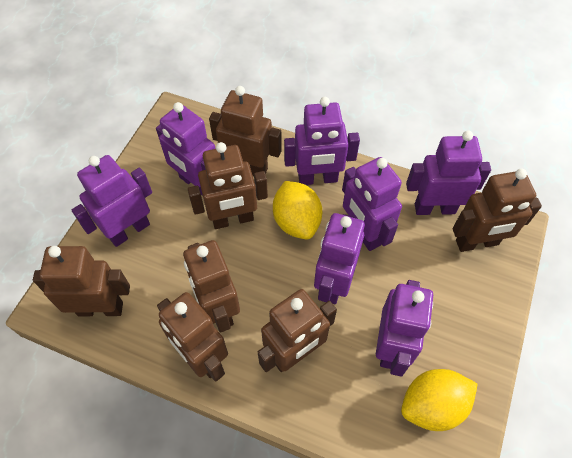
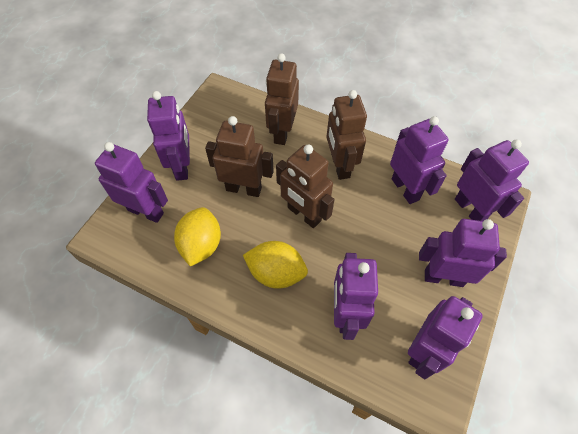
brown robot: [33,246,130,316] [157,292,228,382] [183,240,240,333] [188,142,268,229] [209,86,282,176] [258,289,337,372] [452,169,542,252] = 7 -> [205,116,274,197] [265,53,299,145] [276,145,334,228] [326,90,367,180] = 4

